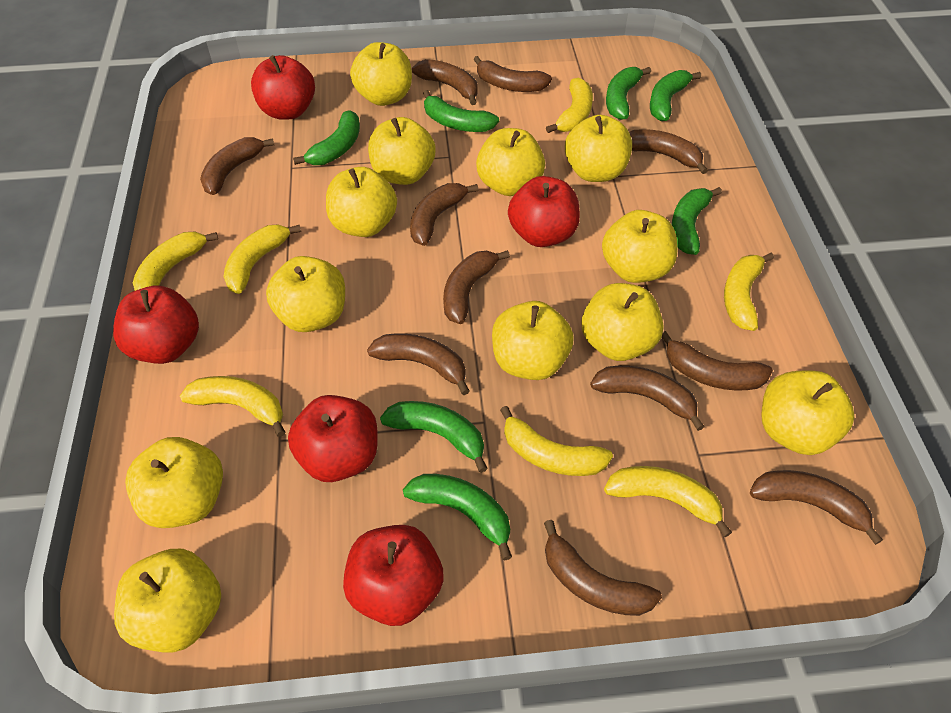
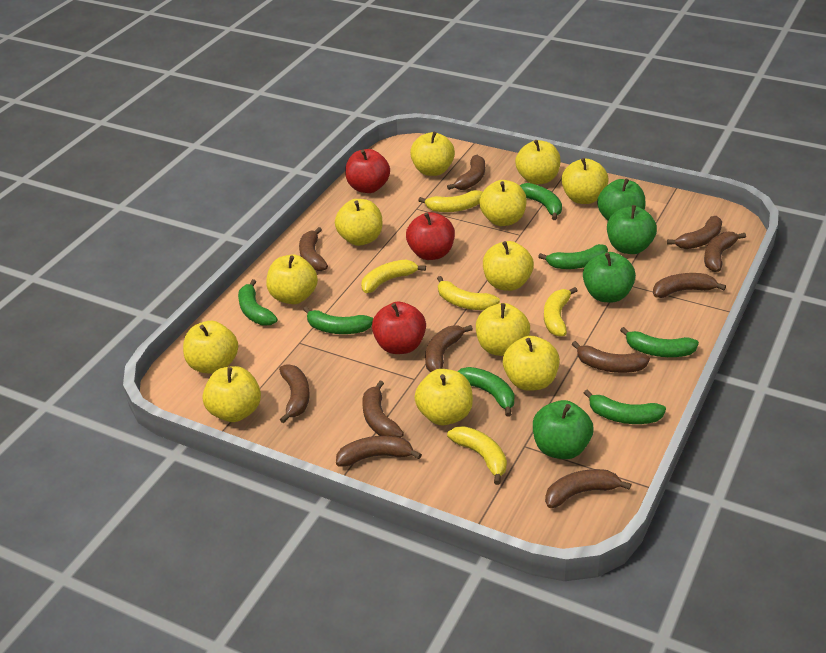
green apple: none = 0 -> [533,400,593,459] [583,252,636,303] [597,178,646,220] [607,205,657,254] = 4
red apple: [113,286,199,364] [251,55,315,120] [288,395,378,482] [343,525,444,626] [508,176,580,247] = 5 -> [345,149,390,193] [372,302,426,354] [406,212,455,260] = 3
yellow banana: [133,232,218,291] [180,376,285,437] [223,224,301,294] [500,406,613,476] [546,78,593,133] [604,466,732,537] [724,253,774,331] = 7 -> [361,260,426,293] [418,190,482,212] [437,276,500,310] [447,426,507,485] [544,287,578,337] = 5

